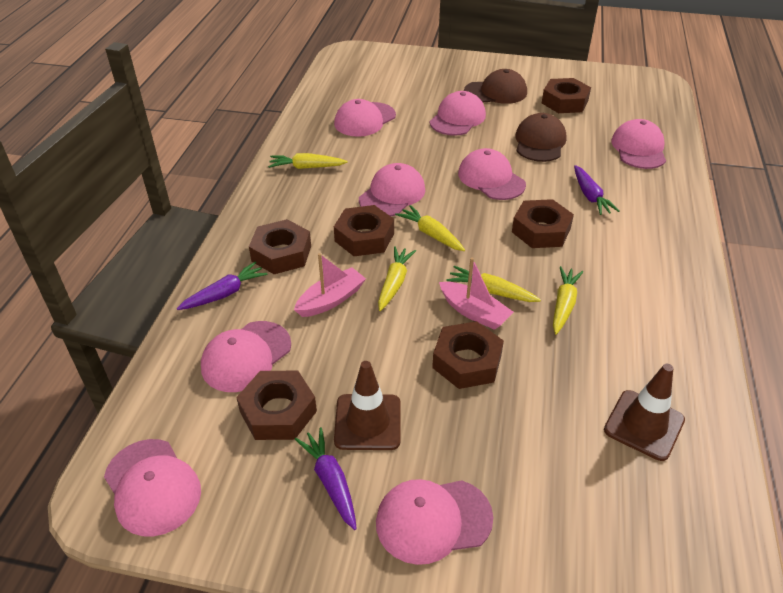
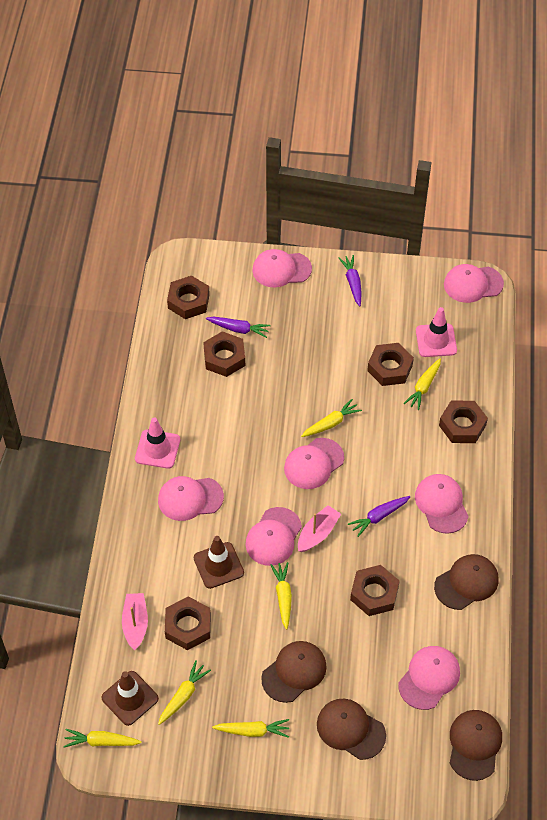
brown cap: [464,69,527,104] [515,113,567,162] = 2 -> [261,641,327,703] [317,699,386,760] [434,554,498,610] [450,710,502,781] = 4
pink cap: [104,439,201,536] [201,321,291,392] [334,99,396,137] [359,163,425,216] [376,479,493,565] [429,91,486,136] [458,148,526,200] [611,119,666,169] = 8 -> [158,476,224,521] [246,507,302,566] [252,249,312,287] [284,438,344,489] [398,646,460,710] [415,474,469,534] [444,264,504,303] = 7
pink traffic cone: none = 0 -> [135,418,180,469] [416,307,457,357] = 2
yellow carrot: [268,153,348,169] [378,246,416,311] [395,205,465,251] [446,266,541,302] [553,266,583,335] = 5 -> [63,729,142,748] [158,660,211,725] [212,719,289,738] [270,562,292,630] [301,399,362,437] [404,358,441,410] = 6

